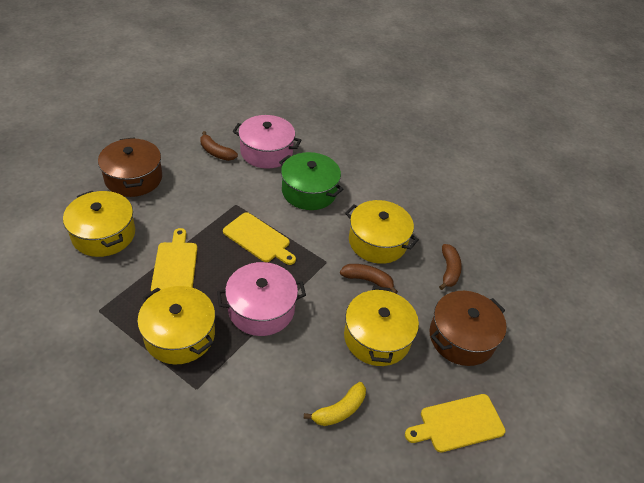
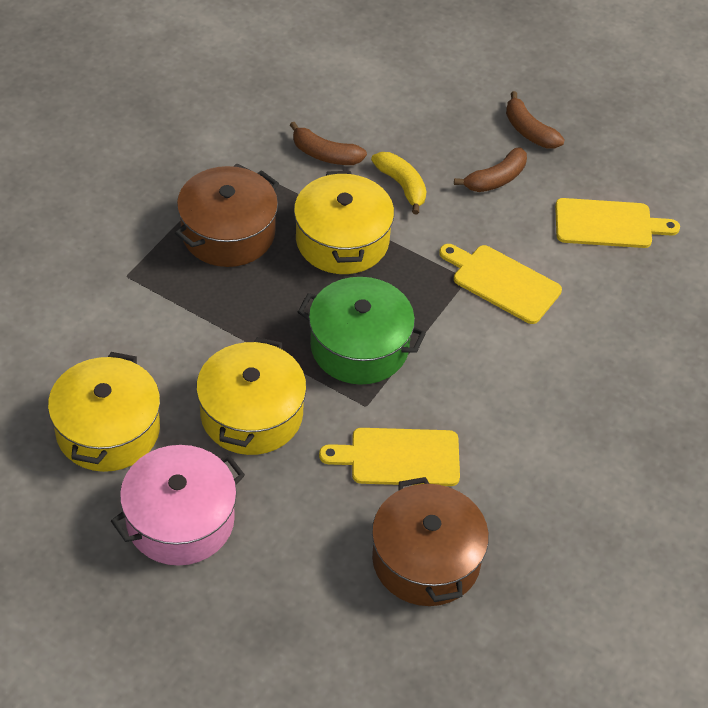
pink pot: [217,262,306,336] [233,115,301,169] = 2 -> [111,445,245,566] = 1
yellow pot: [63,191,135,257] [137,286,215,364] [344,286,419,366] [345,200,419,264] = 4 -> [48,352,160,472] [196,337,307,455] [294,171,394,274] = 3

